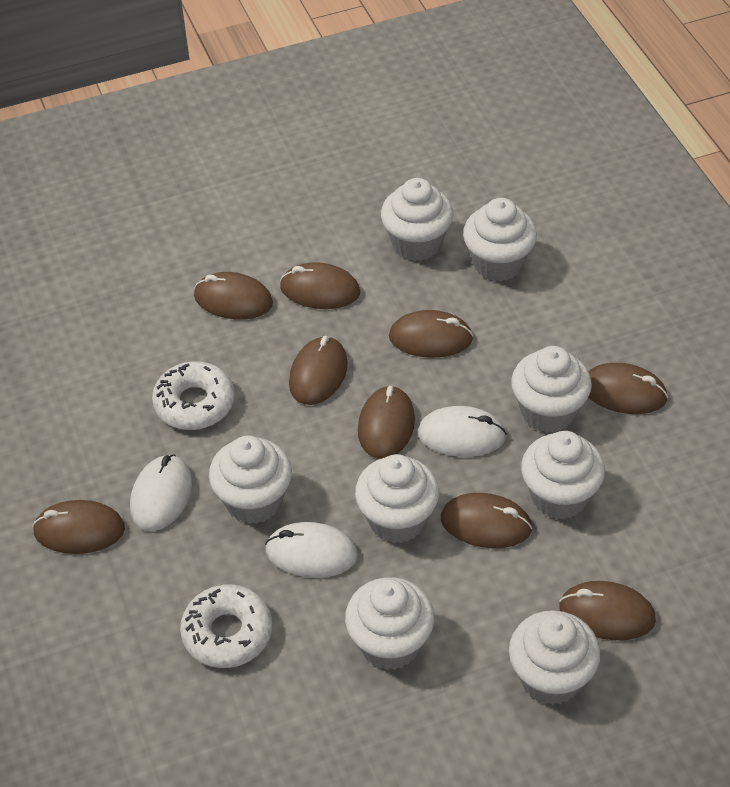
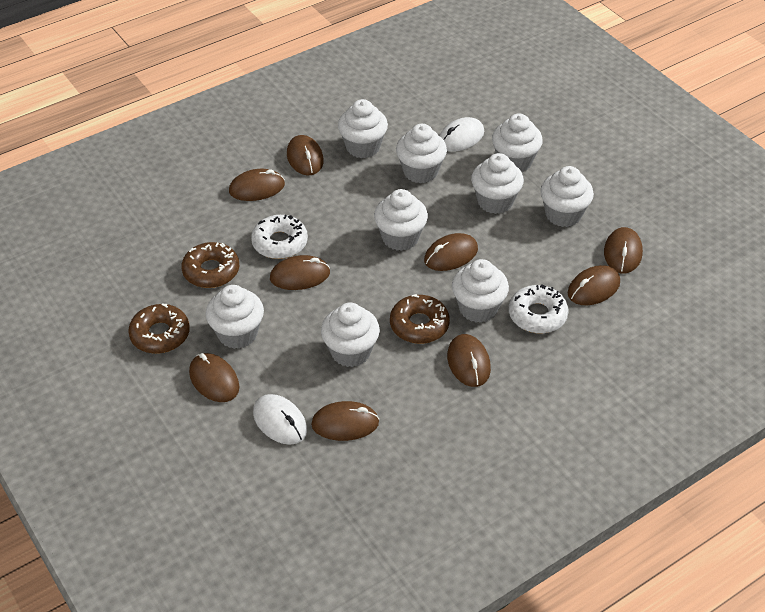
brown donut: none = 0 -> [128,304,190,354] [182,242,239,288] [390,294,450,344] = 3
white cupcake: [209,436,292,524] [345,577,434,670] [355,454,439,543] [381,178,454,261] [463,198,537,282] [509,610,600,705] [511,346,592,433] [521,431,605,520] = 8 -> [206,285,264,349] [321,303,380,367] [338,99,388,158] [374,189,428,251] [396,124,447,183] [452,259,509,323] [471,153,524,214] [492,114,543,172] [540,166,594,227] = 9
white mouse: [130,454,192,531] [265,522,358,578] [418,406,507,457] = 3 -> [253,394,307,445] [439,117,484,152] = 2

